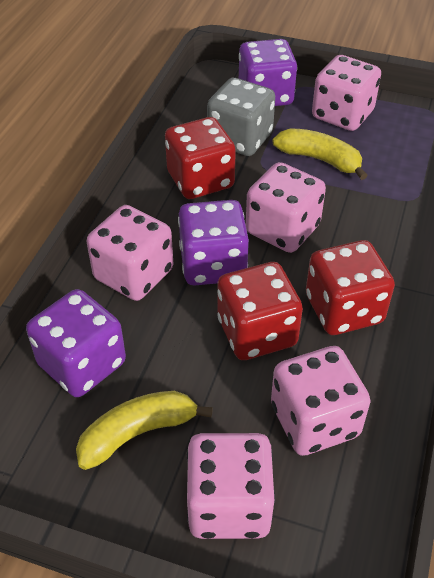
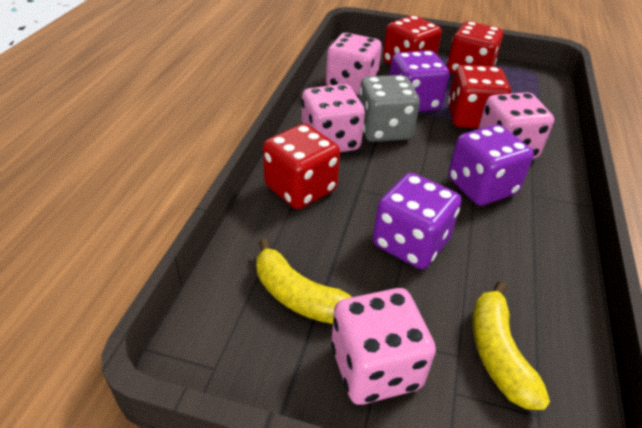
pink dice: [86,205,173,301] [187,433,275,539] [246,162,326,253] [271,346,371,456] [312,55,381,131] = 5 -> [302,84,365,152] [326,33,382,95] [331,288,436,405] [478,92,554,159] = 4
red dice: [165,117,236,199] [217,262,303,360] [306,240,395,335] = 3 -> [263,124,340,209] [383,15,442,65] [447,21,503,74] [448,65,511,128] = 4

